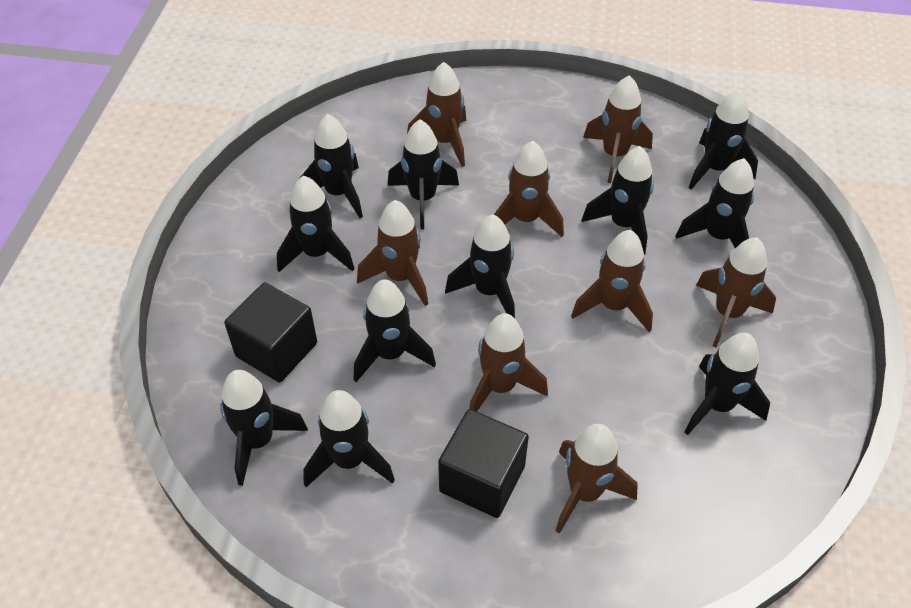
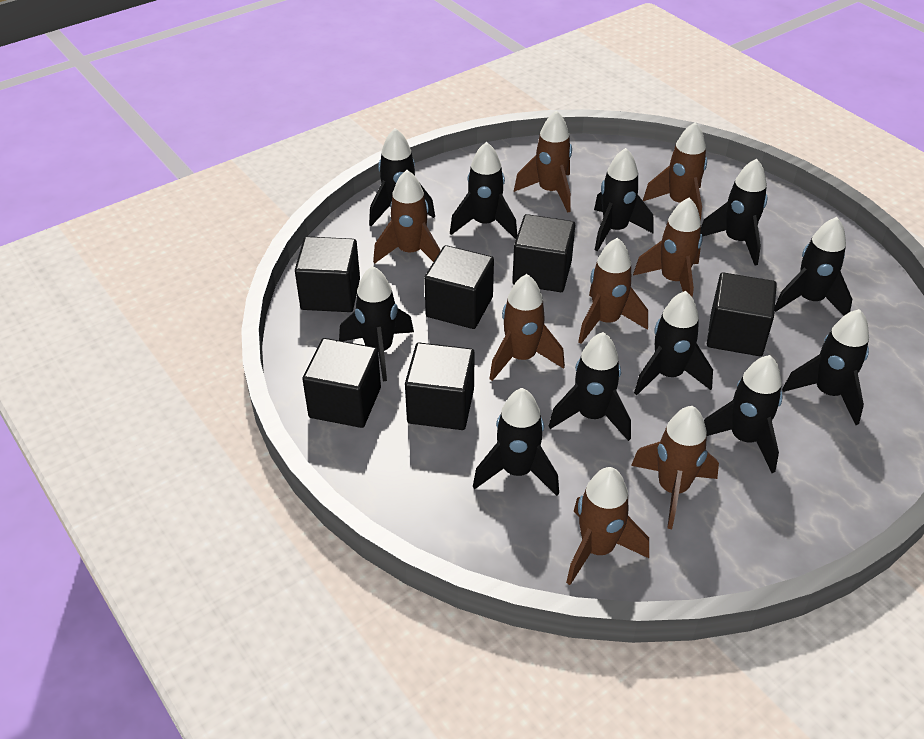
black cube: [224,282,317,383] [438,409,529,518] = 2 -> [295,236,360,312] [302,338,381,428] [405,343,475,430] [424,245,494,329] [512,214,575,292] [707,272,777,356] = 6

